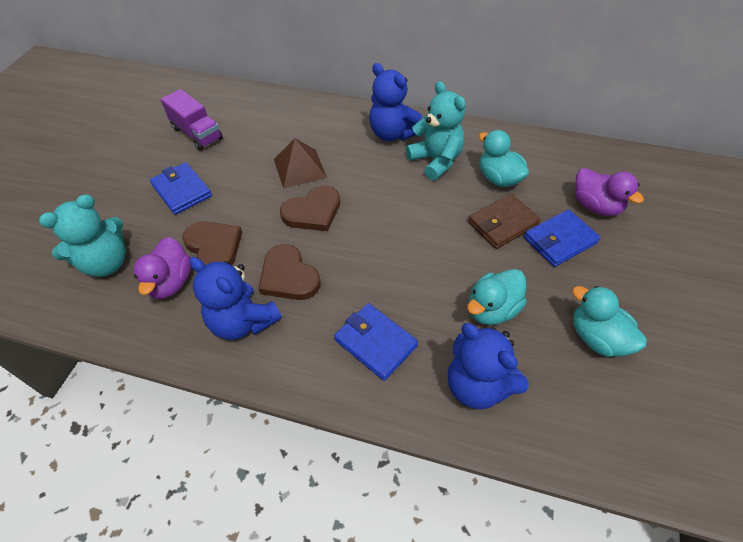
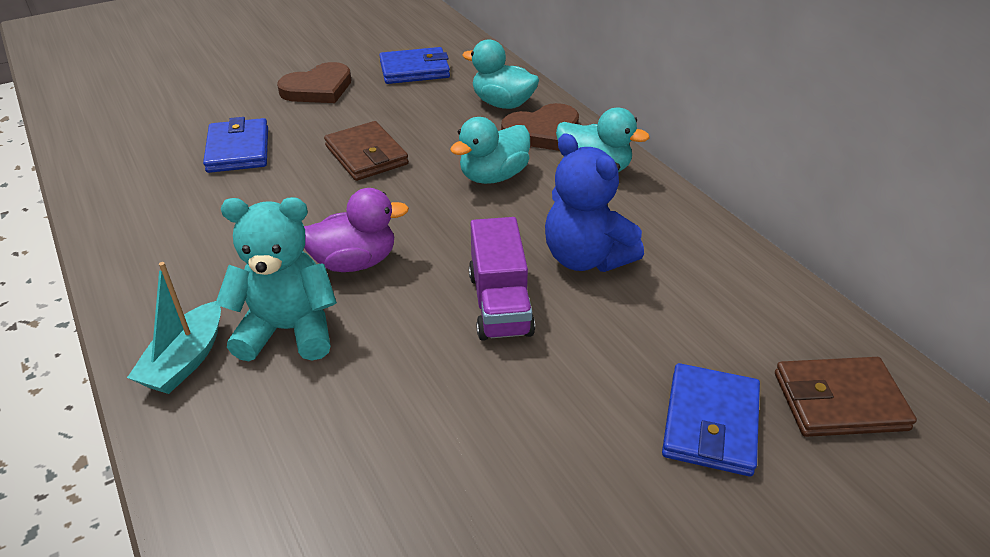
blue teddy bear: [189,257,282,340] [369,63,422,141] [447,323,529,409] = 3 -> [545,133,644,272] = 1
brown heart: [182,221,242,266] [258,244,320,300] [280,186,340,231] = 3 -> [277,62,351,103] [501,103,579,151] = 2
brown pyramid: [274,138,327,188] = 1 -> none = 0
brown wallet: [468,193,541,249] = 1 -> [324,121,409,181] [775,357,917,437] = 2
purple duck: [133,237,191,299] [575,168,644,216] = 2 -> [304,188,409,272] = 1
turquoise boat: none = 0 -> [127,262,221,394] = 1
turquoise teddy bear: [39,194,126,277] [406,81,466,181] = 2 -> [215,197,337,361] = 1

